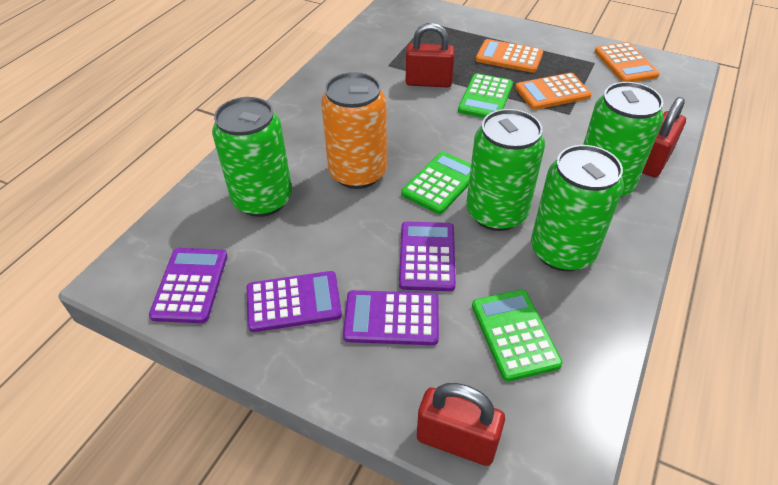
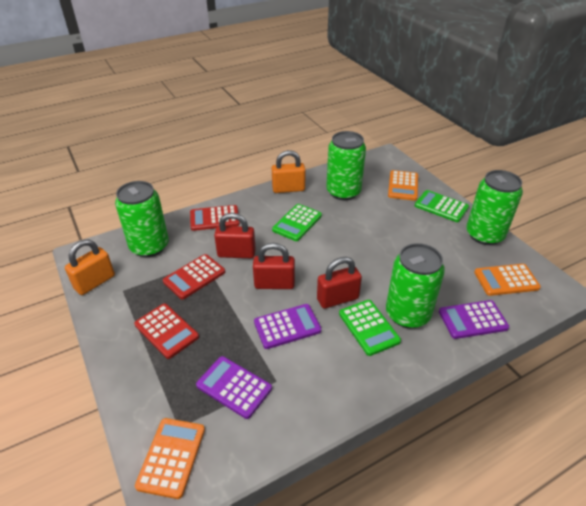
orange can: [321,72,387,189] = 1 -> none = 0
orange padlock: none = 0 -> [65,239,115,295] [272,150,306,193] = 2
purple calculator: [149,248,227,323] [247,271,342,332] [343,290,439,345] [399,221,456,291] = 4 -> [196,356,272,419] [254,304,321,349] [439,300,509,339] = 3
red calculator: none = 0 -> [134,303,199,359] [163,254,225,299] [190,205,240,231] = 3

